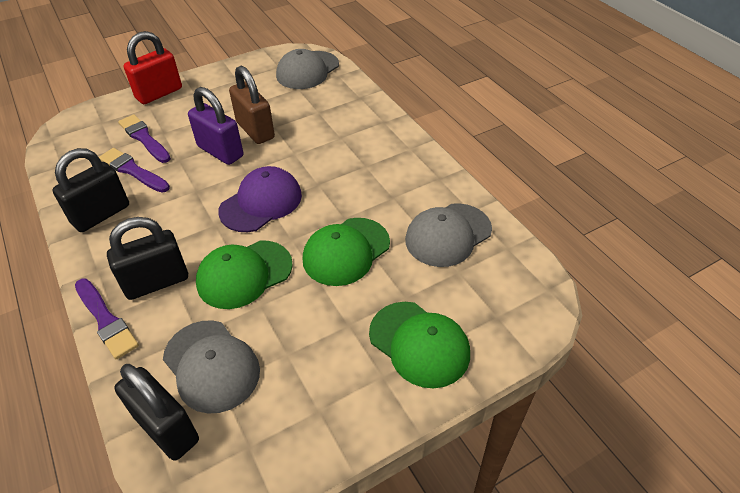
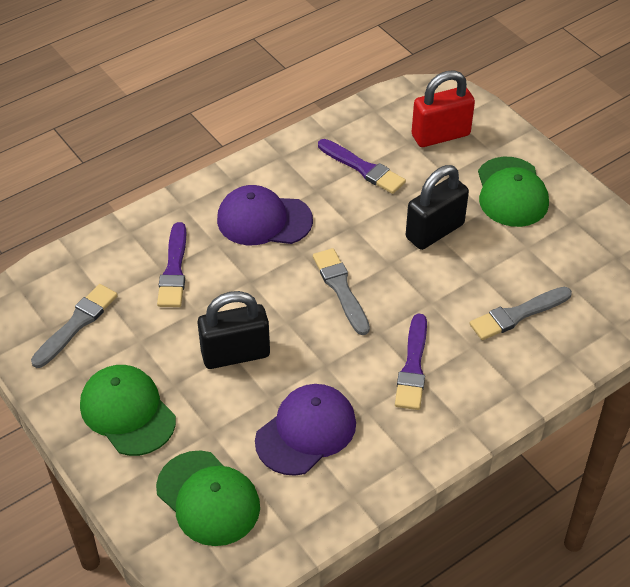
black padlock: [52,148,129,232] [107,217,188,300] [114,364,199,460] = 3 -> [197,291,270,369] [406,165,469,250] = 2
brown padlock: [229,66,275,144] = 1 -> none = 0
grey brush: none = 0 -> [31,284,118,368] [313,248,370,335] [469,287,572,340] = 3
grey cap: [163,320,260,414] [276,49,339,89] [405,203,492,267] = 3 -> none = 0
purple cap: [218,166,302,232] = 1 -> [217,185,313,245] [255,384,356,476] = 2
purple padlock: [188,87,243,165] = 1 -> none = 0

